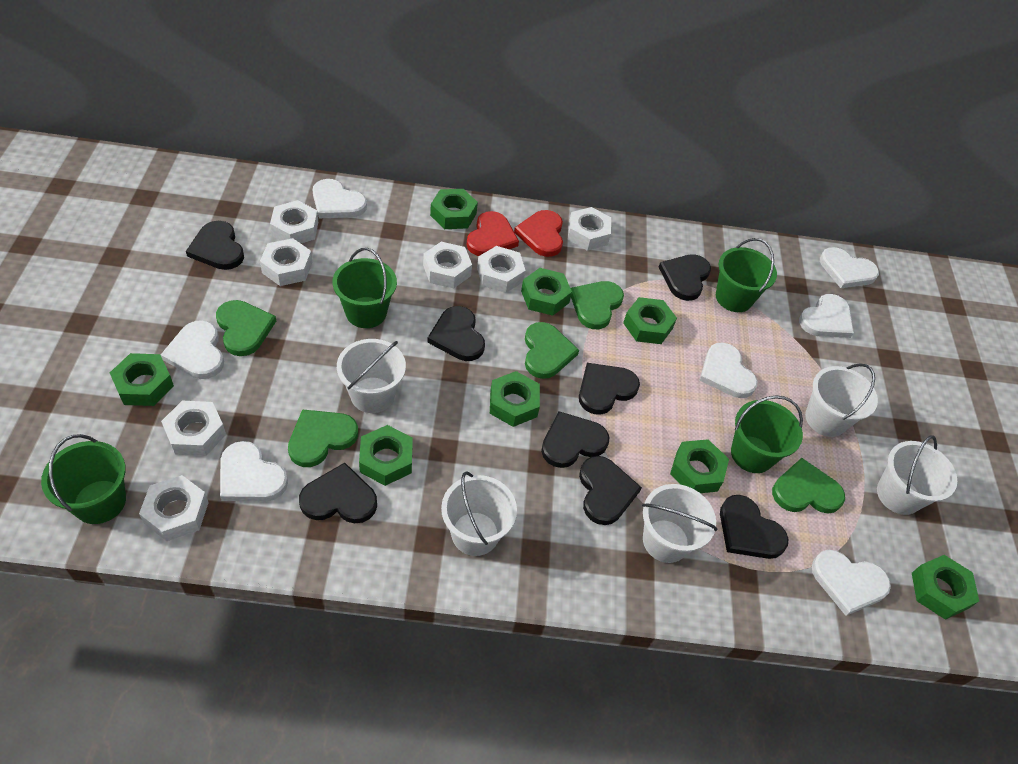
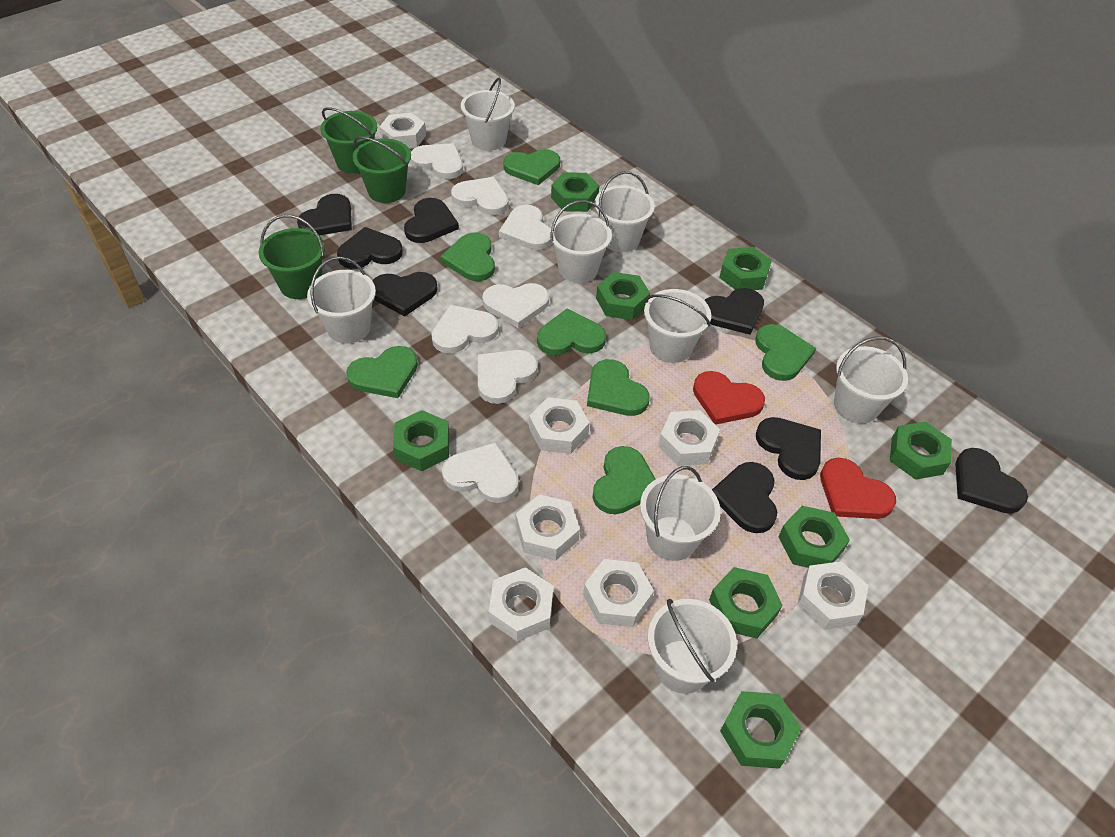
green bucket: [41,434,126,524] [333,248,397,328] [716,238,777,312] [731,395,803,473] = 4 -> [259,215,325,299] [320,107,377,174] [353,136,411,203] = 3
green heart: [216,300,276,356] [288,409,358,467] [525,322,579,379] [571,281,624,329] [772,458,845,513] = 5 -> [346,346,418,398] [440,232,495,281] [503,149,560,185] [537,308,606,355] [587,359,650,416] [593,446,656,514] [755,324,816,381] = 7
white bucket: [337,339,406,413] [441,471,517,556] [642,484,717,563] [805,364,878,437] [877,435,957,515] = 5 -> [307,257,376,344] [461,78,515,151] [550,200,612,283] [595,171,655,252] [640,466,721,561] [644,289,711,363] [648,599,737,694] [834,337,908,424] = 8

